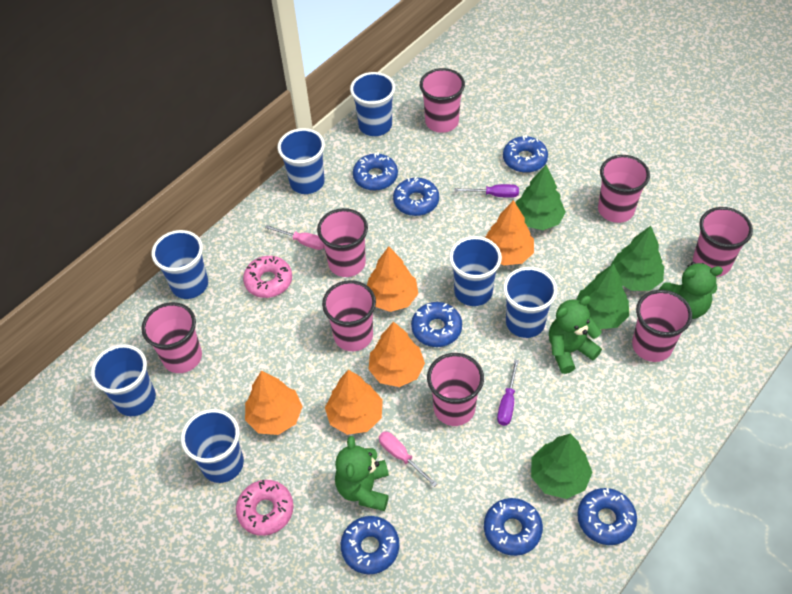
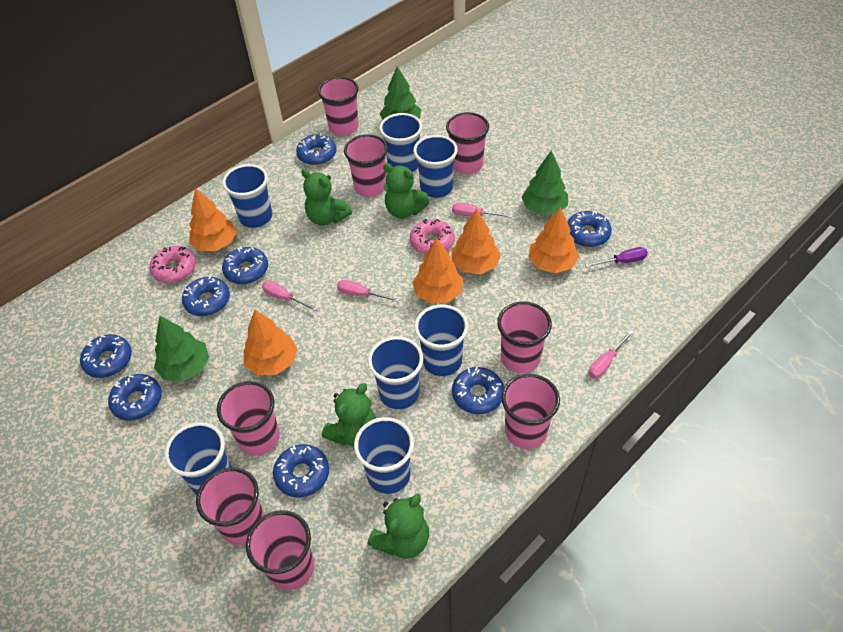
blue donut: [341,516,400,574] [353,152,398,191] [393,177,439,216] [411,302,462,347] [484,498,543,556] [503,135,548,173] [577,488,637,545] = 7 -> [80,334,132,378] [108,374,162,421] [182,276,230,316] [222,246,268,284] [273,444,329,497] [296,133,337,165] [452,367,504,414] [568,211,612,247] = 8
green teddy bear: [335,436,389,511] [549,296,602,374] [659,262,723,319] = 3 -> [301,169,352,226] [322,383,376,446] [368,494,429,559] [383,163,429,219] = 4
green tree: [516,165,566,230] [531,434,592,499] [576,264,629,329] [611,226,664,291] = 4 -> [154,316,209,382] [379,66,421,120] [522,151,568,215] = 3
pink screwdriver: [265,225,324,250] [379,431,437,487] = 2 -> [262,281,318,311] [337,280,400,302] [452,203,513,218] [589,330,634,378] = 4
purple screwdriver: [455,184,519,198] [497,360,519,426] = 2 -> [585,247,648,267] = 1

